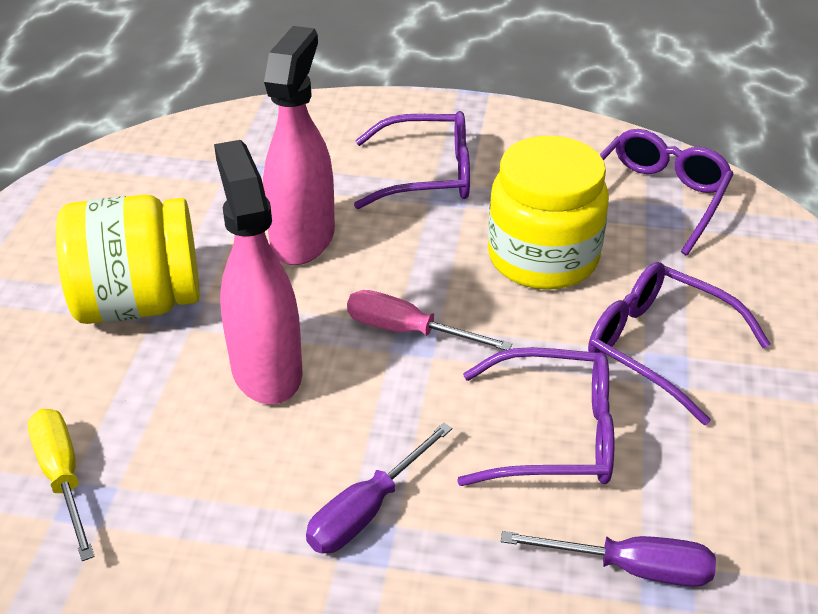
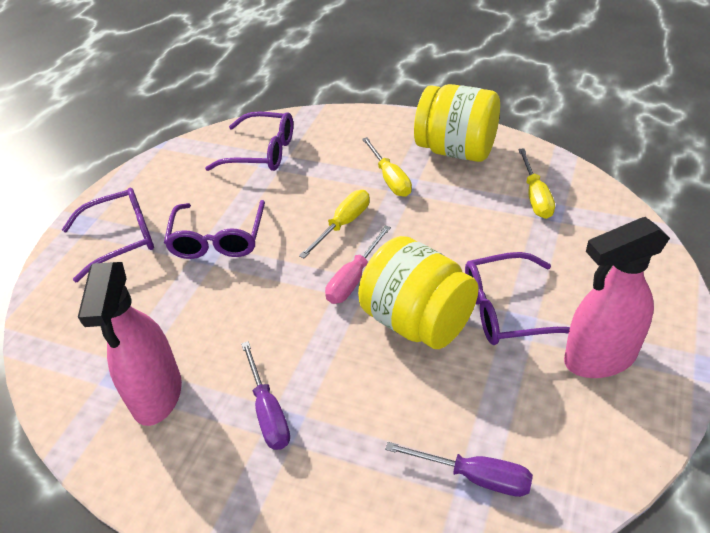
yellow screwdriver: [28,409,95,561] = 1 -> [299,190,370,258] [362,137,412,197] [518,148,555,219] = 3

